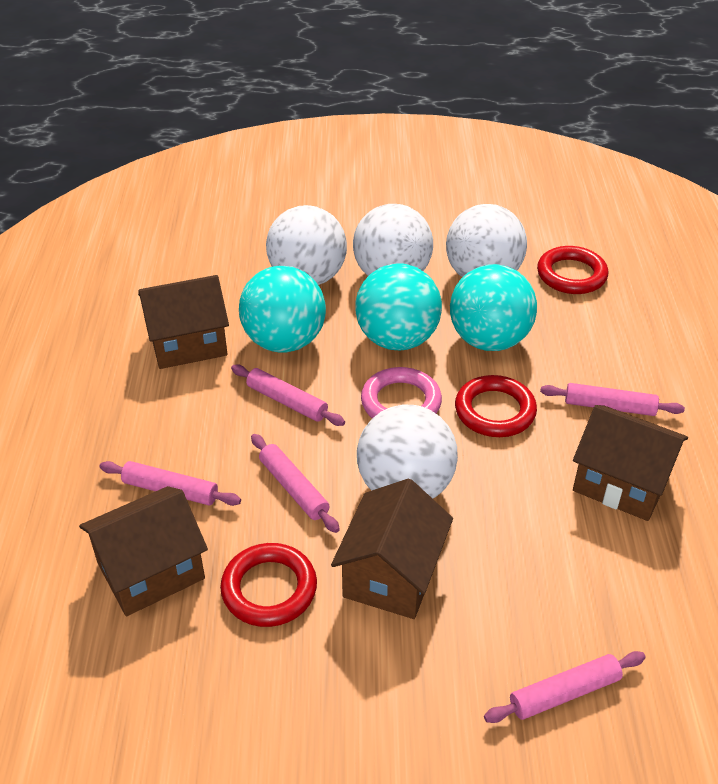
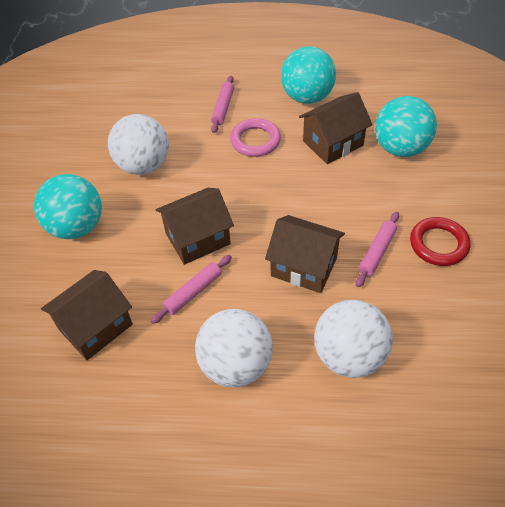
pink rolling pin: [99,461,241,506] [231,365,345,426] [251,434,340,533] [484,651,646,723] [540,383,685,416] = 5 -> [151,255,232,324] [211,76,234,133] [356,212,399,287] = 3
red ring: [220,543,317,627] [455,375,537,437] [537,246,608,294] = 3 -> [410,217,470,266] = 1
white ball: [266,205,347,285] [353,204,433,276] [357,405,458,499] [446,204,527,277] = 4 -> [108,114,169,175] [195,309,273,387] [314,300,393,378] = 3

